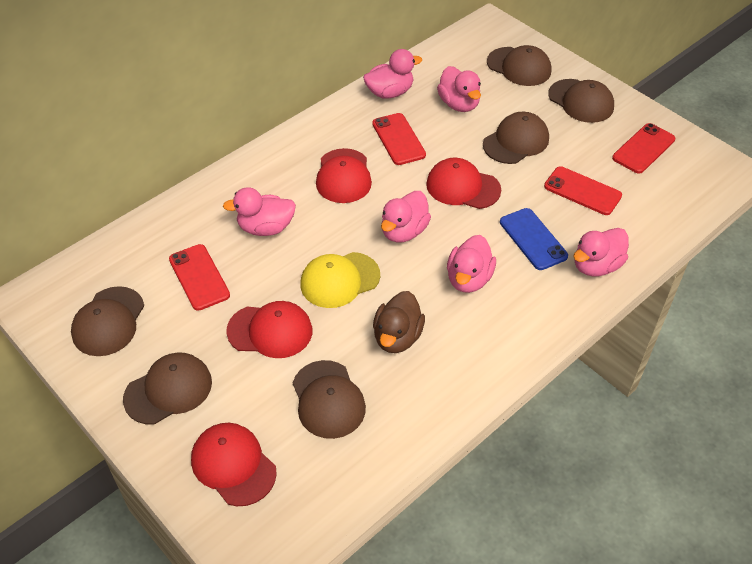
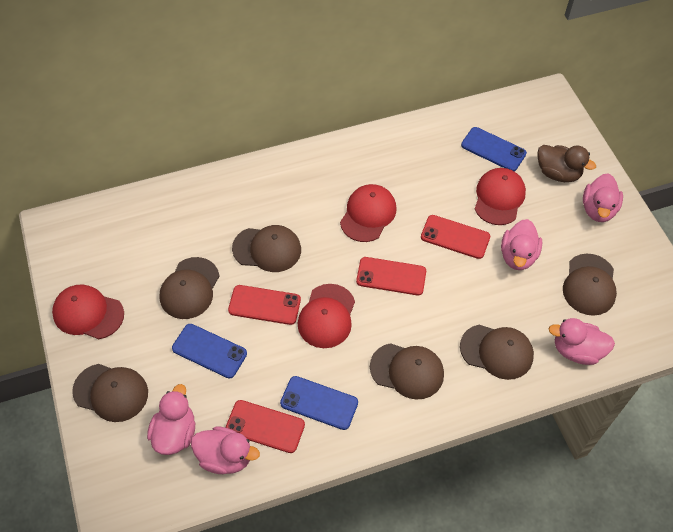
blue phone: [500,208,568,270] = 1 -> [172,324,247,378] [280,376,358,430] [461,127,527,171] = 3
pink duck: [223,188,296,236] [363,49,422,99] [381,191,431,242] [437,66,481,112] [447,235,496,293] [573,228,629,277] = 6 -> [147,384,195,455] [191,426,260,474] [501,219,542,270] [549,318,615,365] [583,173,623,222] = 5
yellow cap: [300,252,380,308] = 1 -> none = 0

